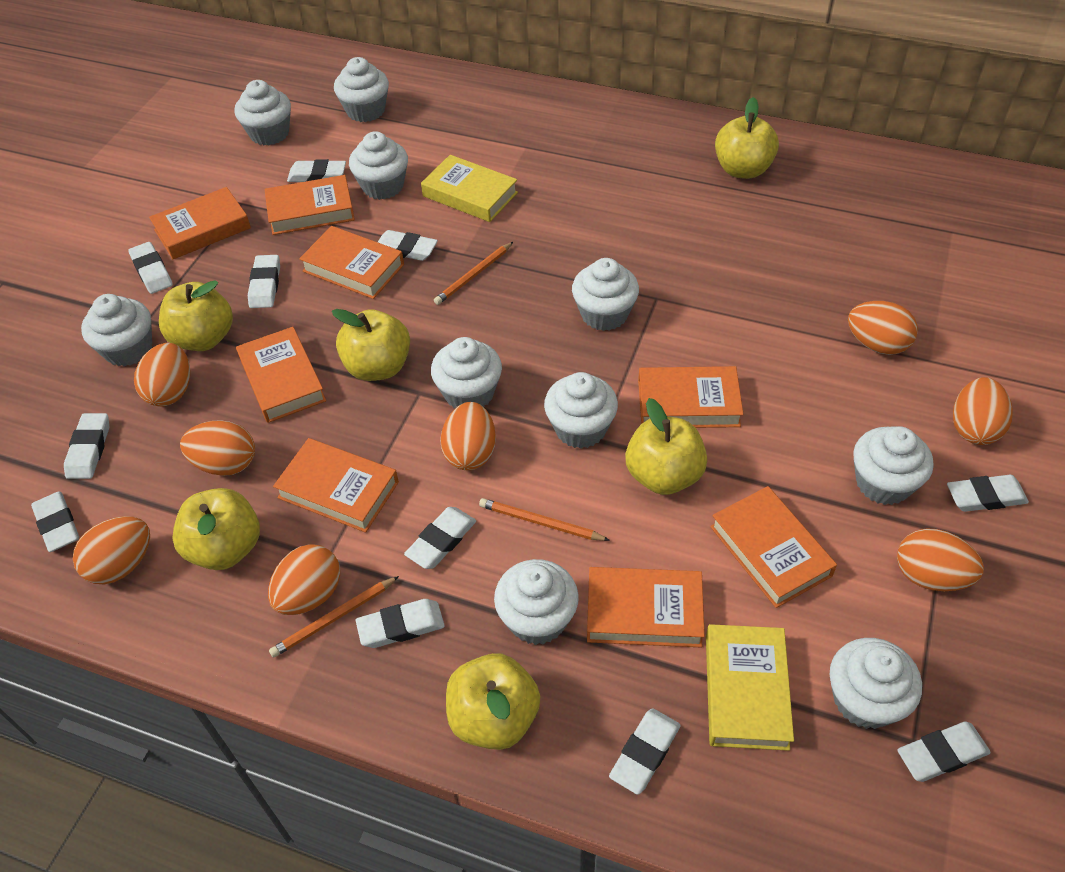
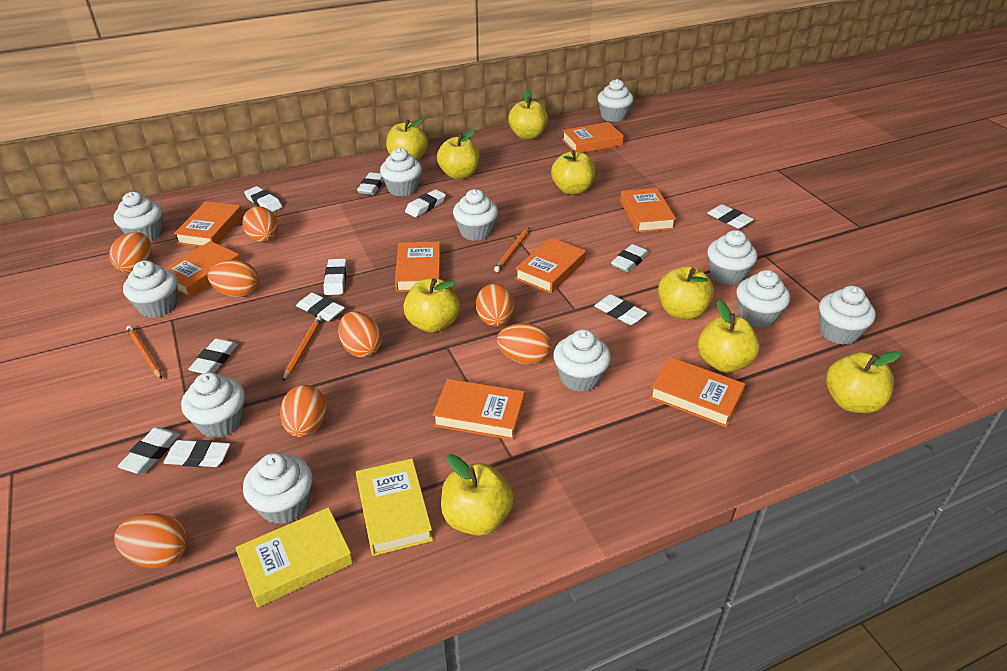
white cupcake: [81,294,152,367] [235,80,291,145] [334,57,389,122] [349,131,408,200] [431,337,502,409] [494,559,579,645] [544,372,618,448] [572,258,639,331] [829,638,922,729] [853,426,933,505] = 10 -> [114,192,162,242] [123,261,178,318] [181,372,245,438] [243,453,312,524] [380,148,422,197] [453,189,498,241] [553,329,611,392] [598,79,634,122] [707,230,757,285] [736,270,790,328] [819,285,876,345] = 11
yellow apple: [159,280,233,351] [172,488,260,570] [332,309,410,381] [446,653,540,750] [625,398,707,495] [715,97,779,179] = 6 -> [386,119,428,160] [403,278,460,333] [437,129,480,179] [441,454,514,536] [508,89,548,140] [551,150,595,195] [658,266,714,320] [698,300,760,373] [826,351,901,413] = 9

